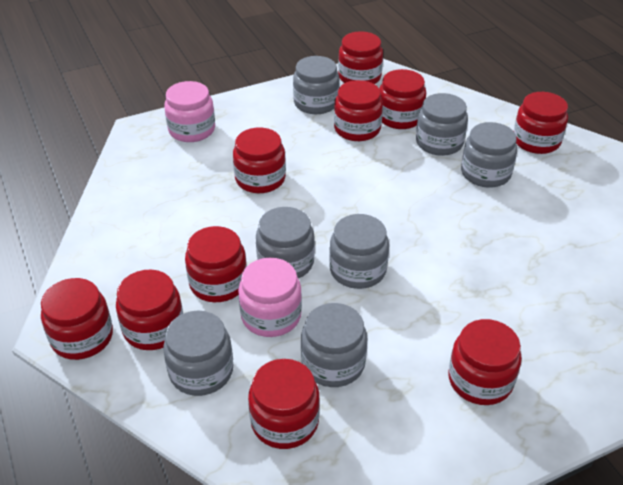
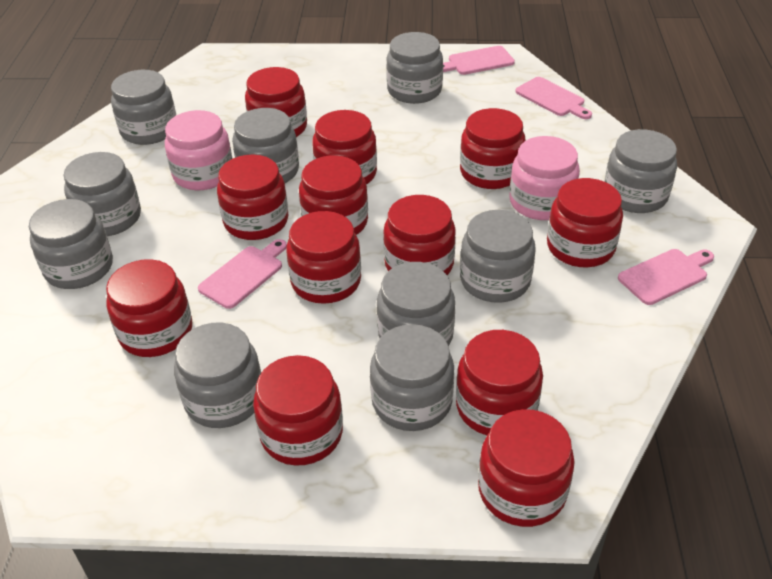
grey jar: [163,311,233,396] [256,207,315,278] [293,56,340,114] [301,303,367,387] [329,214,389,289] [416,93,468,156] [461,122,517,188] = 7 -> [29,199,113,289] [63,152,141,236] [111,70,176,145] [174,323,261,428] [232,108,299,183] [370,324,454,431] [377,262,455,346] [386,32,443,104] [460,210,536,303] [605,129,677,213] = 10
pink cutting board: none = 0 -> [198,239,287,309] [443,46,515,75] [515,77,592,119] [618,249,714,305] = 4
red jar: [41,278,113,360] [116,270,183,350] [185,226,247,302] [233,128,286,193] [248,359,320,449] [334,80,383,141] [338,31,383,84] [379,69,426,129] [448,319,522,405] [514,92,568,154] = 10 -> [106,259,192,357] [217,155,288,240] [245,67,307,137] [253,355,343,466] [286,211,361,304] [299,155,368,235] [312,110,377,185] [383,195,456,275] [456,330,543,435] [460,108,526,189] [478,409,574,527] [547,178,623,267] = 12

